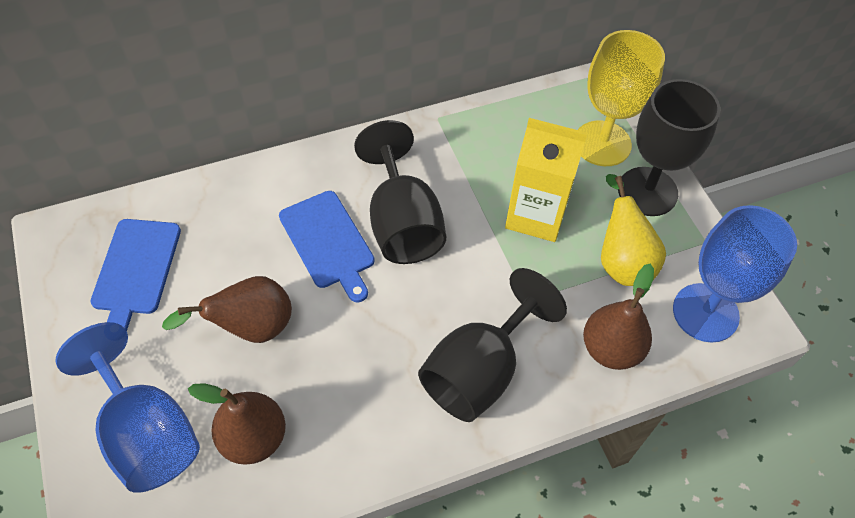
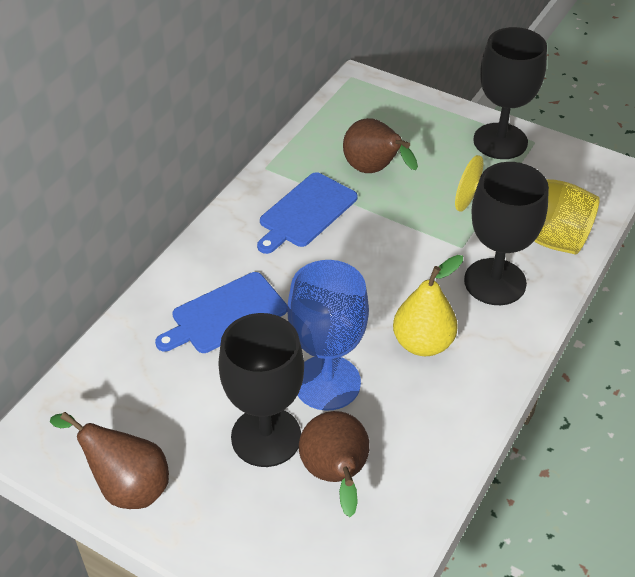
blue goblet: [55,322,200,493] [673,205,797,343] = 2 -> [287,260,369,411] = 1
yellow carton: [505,118,588,242] = 1 -> none = 0

